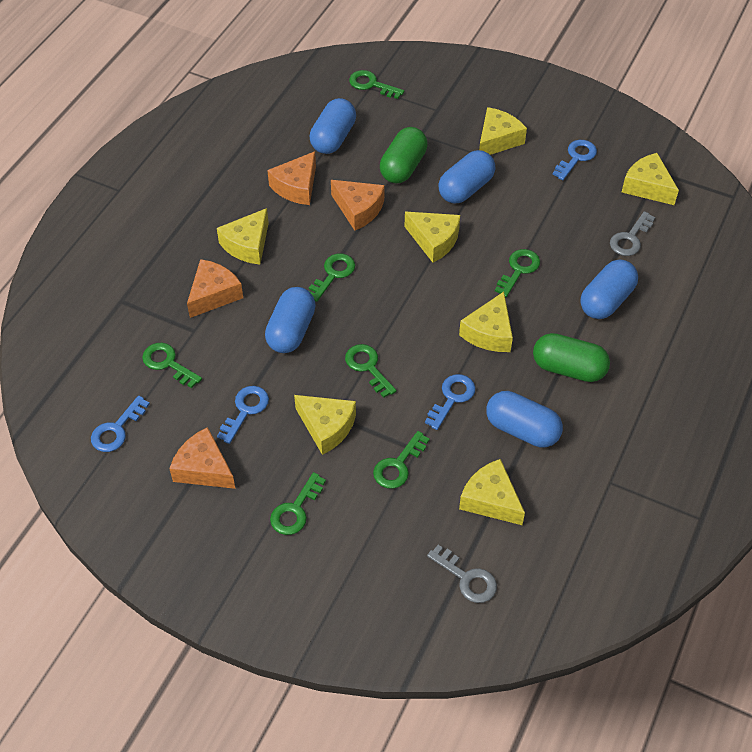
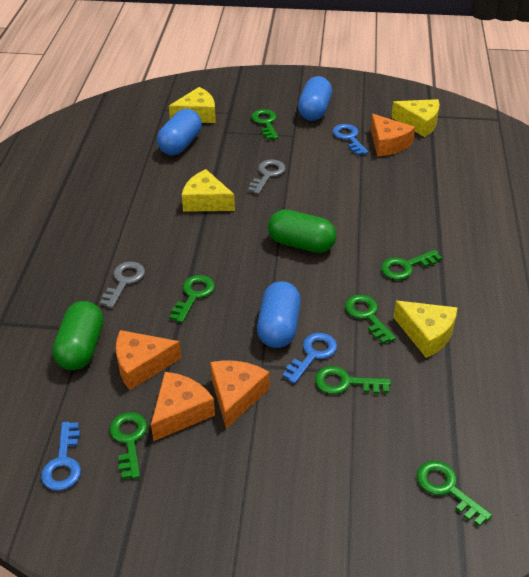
blue capsule: [265,287,316,353] [310,98,356,154] [438,150,495,204] [486,391,563,448] [581,260,638,319] = 5 -> [157,109,202,155] [257,281,301,348] [298,76,332,121] = 3
blue key: [91,395,150,452] [217,386,269,444] [425,374,476,430] [552,140,597,180] = 4 -> [41,422,81,491] [282,333,337,384] [332,124,368,156] = 3
yellow cheese: [217,208,269,265] [294,395,356,455] [405,212,460,263] [459,292,513,352] [459,459,525,525] [479,107,527,155] [622,153,679,205] = 7 -> [169,87,216,123] [182,169,235,212] [391,99,440,137] [394,301,458,358] = 4

